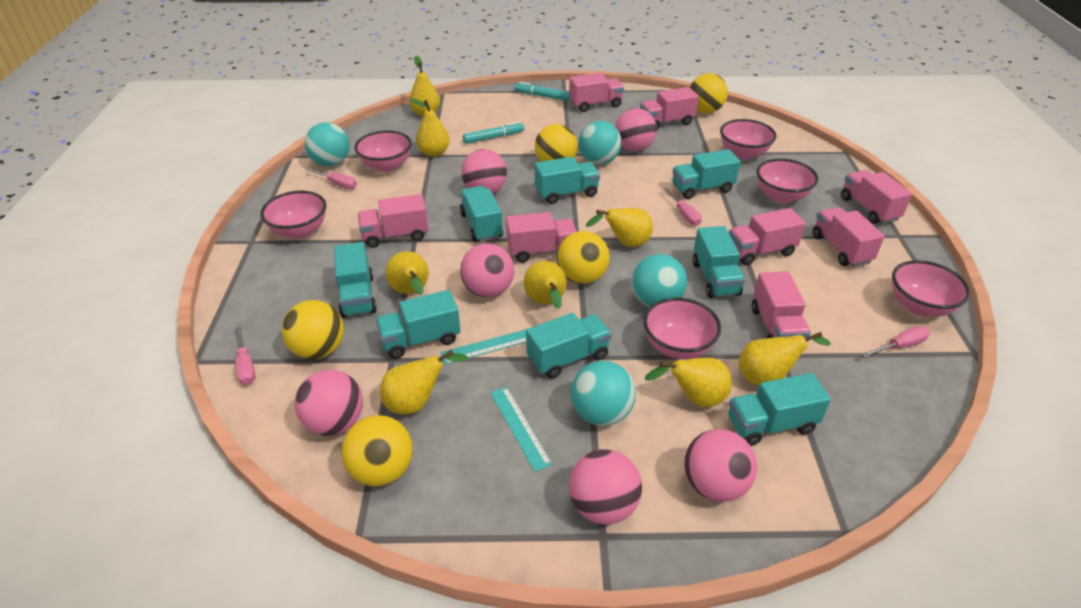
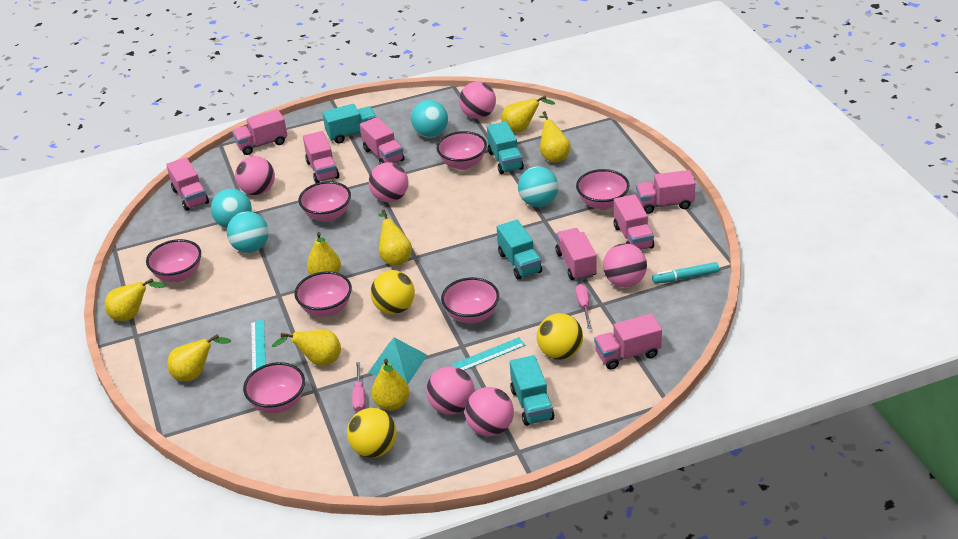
pink bowl: [260,191,326,239] [354,130,412,172] [643,298,721,359] [720,119,776,160] [757,159,818,203] [892,260,970,317] = 6 -> [146,239,201,282] [243,362,305,413] [295,271,352,317] [298,181,351,222] [436,131,487,170] [441,277,499,323] [576,169,630,210] = 7
pink screwdriver: [235,325,255,385] [306,167,357,189] [663,187,702,226] [862,326,930,358] = 4 -> [352,362,366,412] [576,284,592,329] = 2
turquoise marker: [463,121,524,144] [515,82,570,101] = 2 -> [652,262,719,284] = 1
turquoise pyramid: none = 0 -> [368,338,427,384] = 1
turquoise truck: [334,242,377,318] [376,290,461,359] [460,186,503,242] [526,313,611,379] [535,157,600,204] [672,149,741,199] [692,226,745,298] [728,373,831,446] = 8 -> [322,104,377,144] [487,121,524,174] [497,220,542,280] [510,355,554,426] = 4
yellow ball: [282,300,344,359] [341,415,413,486] [535,124,578,162] [557,231,610,284] [690,73,728,113] = 5 -> [347,408,397,458] [371,270,415,314] [537,313,583,360] = 3

